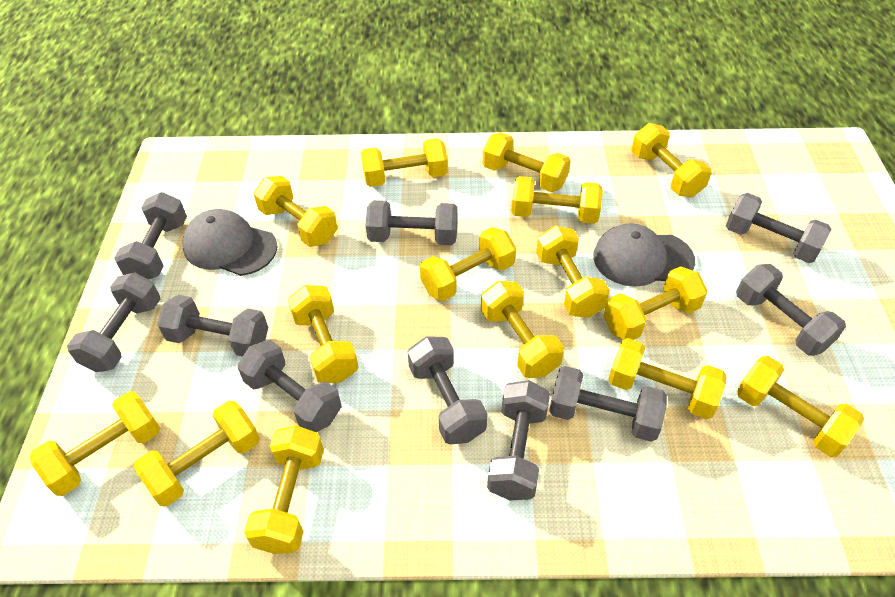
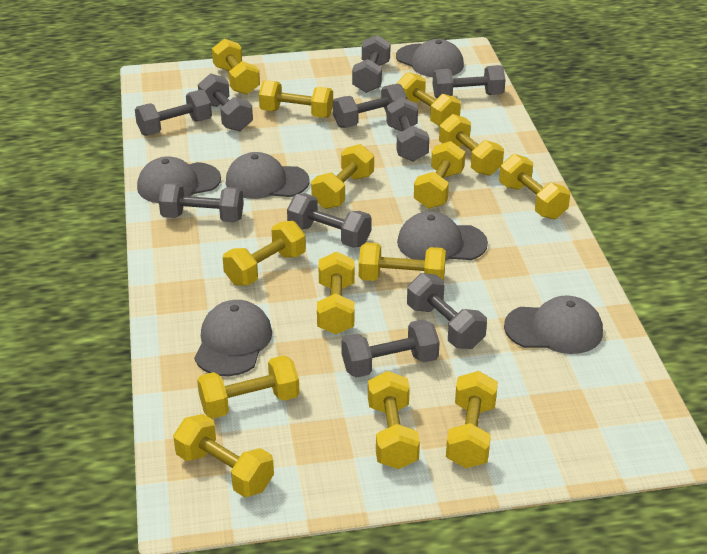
grey cap: [182,209,277,276] [593,223,695,287] = 2 -> [137,156,221,203] [194,300,272,376] [226,152,309,199] [396,39,464,77] [397,212,488,261] [504,296,603,354] = 6
yellow dumbbell: [30,391,160,496] [134,401,260,507] [244,425,324,554] [254,176,337,247] [288,285,359,383] [361,138,448,187] [420,227,516,301] [481,281,564,378] [483,132,571,192] [511,176,603,224] [536,225,610,318] [603,266,708,340] [608,338,727,419] [631,123,712,197] [737,356,864,457] = 15 -> [173,414,274,497] [197,355,300,419] [212,39,260,95] [223,221,306,285] [259,80,333,118] [311,144,374,209] [317,251,355,334] [359,242,446,281] [368,371,420,469] [396,72,461,126] [414,141,465,209] [439,114,504,176] [446,371,498,468] [499,154,570,219] = 14

